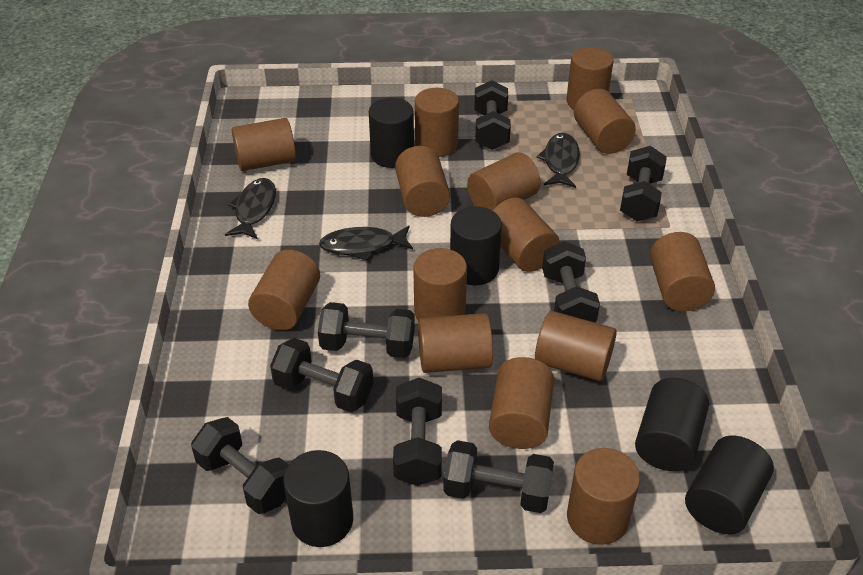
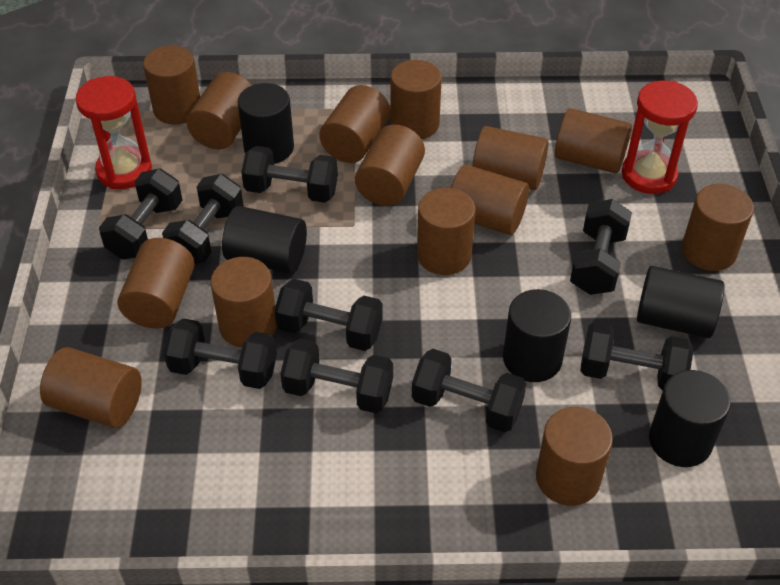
black dumbbell: [191,417,289,514] [270,338,373,412] [318,302,415,358] [393,378,442,486] [443,440,554,513] [474,80,511,150] [542,241,600,322] [620,146,667,222] = 8 -> [99,169,182,260] [162,174,244,264] [163,318,277,389] [241,146,338,203] [274,279,383,351] [280,339,393,414] [412,349,526,432] [570,199,632,295] [580,322,693,391] = 9
black fish: [225,178,276,239] [319,226,413,260] [537,133,580,188] = 3 -> none = 0
red hourglass: none = 0 -> [75,76,152,189] [622,81,698,194] = 2

